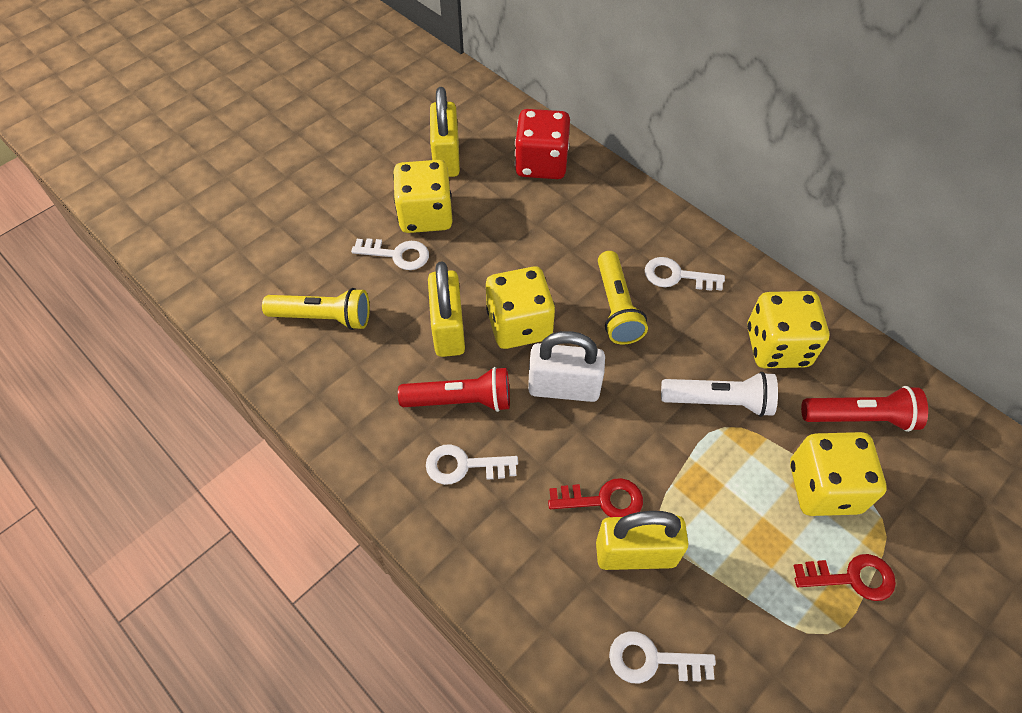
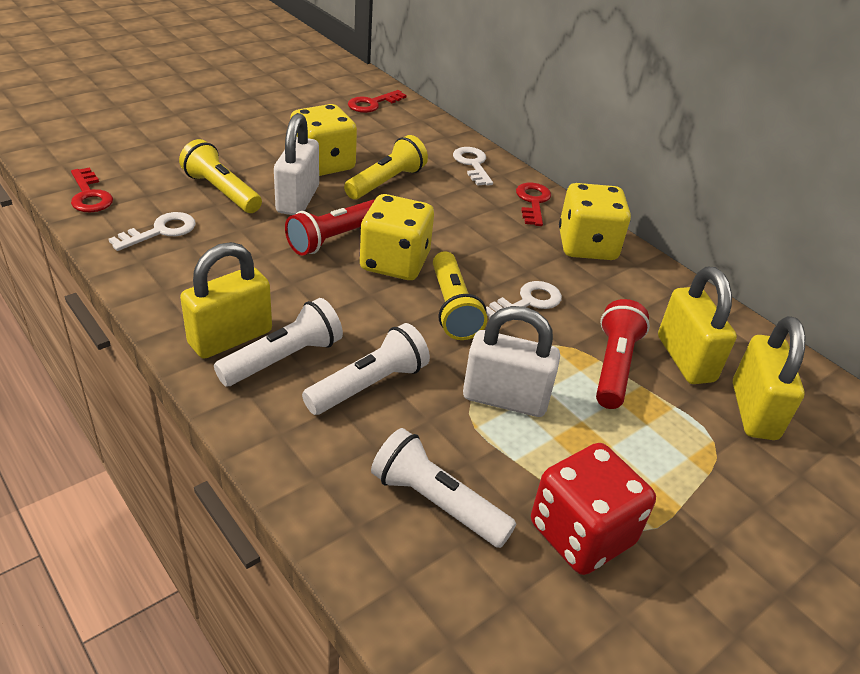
red key: [548,478,643,517] [794,554,896,601] = 2 -> [71,167,113,212] [348,90,406,113] [516,183,551,226] = 3
white flashlight: [661,372,778,417] = 1 -> [214,298,343,386] [302,323,430,415] [371,428,516,548] = 3
white key: [351,238,429,270] [426,444,518,485] [609,631,716,684] [645,257,725,291] = 4 -> [109,212,196,251] [453,147,493,186] [486,281,562,319] = 3
white padlock: [528,331,605,402] = 1 -> [274,113,319,215] [463,306,560,417] = 2
yellow dice: [393,160,453,233] [486,266,555,349] [747,291,829,368] [790,432,887,516] = 4 -> [290,104,357,176] [360,194,434,280] [559,183,631,260] = 3
yellow flashlight: [262,288,370,330] [598,251,648,345] = 2 -> [179,139,262,213] [344,135,428,199] [433,251,487,340] = 3

